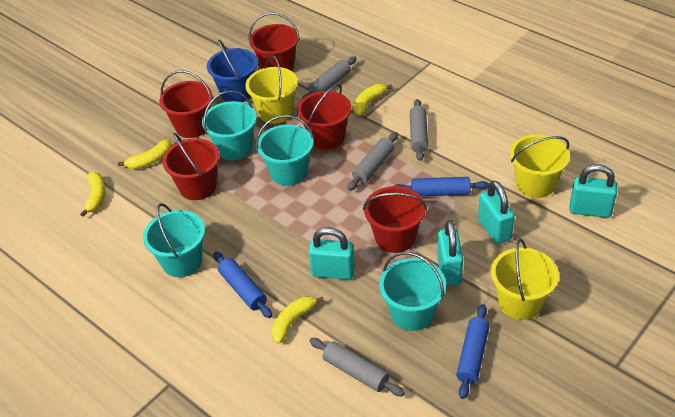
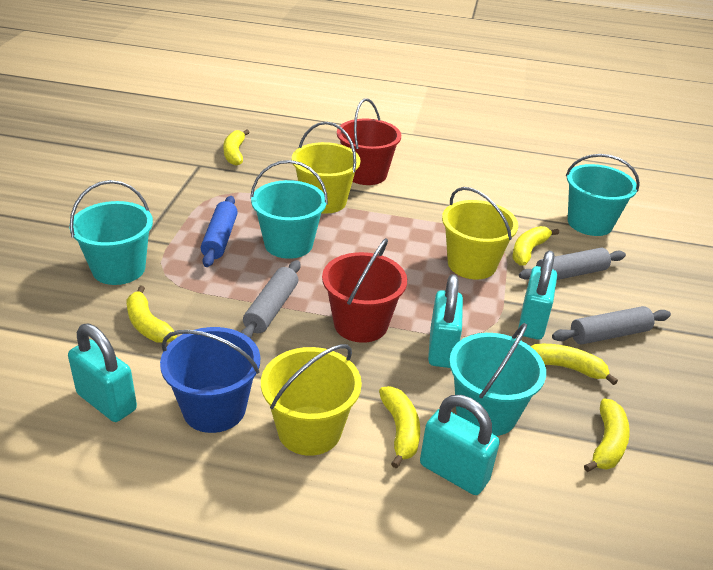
blue rolling pin: [213,252,272,318] [394,177,489,196] [456,304,490,399] = 3 -> [201,196,238,267] = 1
grey rolling pin: [302,56,357,99] [309,338,405,396] [348,132,398,191] [410,99,428,161] = 4 -> [241,260,300,338] [519,248,626,280] [552,306,671,345] = 3
red bucket: [159,70,213,138] [162,133,220,200] [249,13,300,71] [297,84,352,150] [363,186,427,253] = 5 -> [322,238,407,343] [337,98,401,185] = 2
yellow banana: [80,172,105,217] [118,139,172,169] [271,296,324,344] [353,84,393,116] = 4 -> [127,286,177,343] [223,130,250,166] [379,386,420,468] [513,226,559,266] [531,344,618,385] [584,398,630,472] = 6

